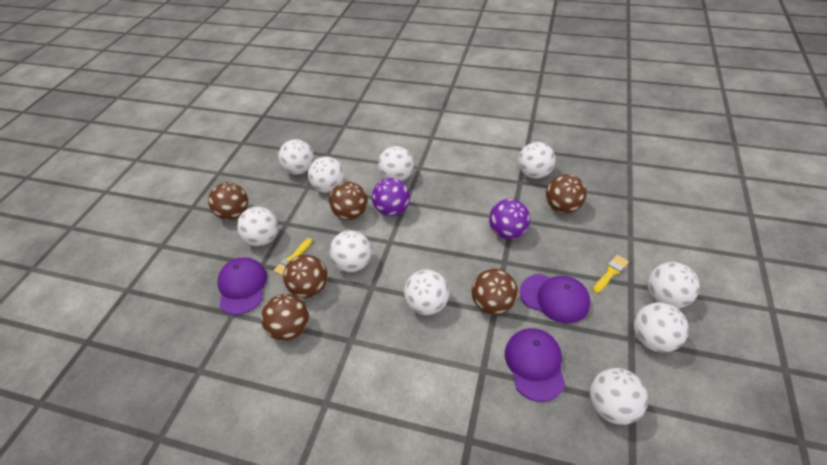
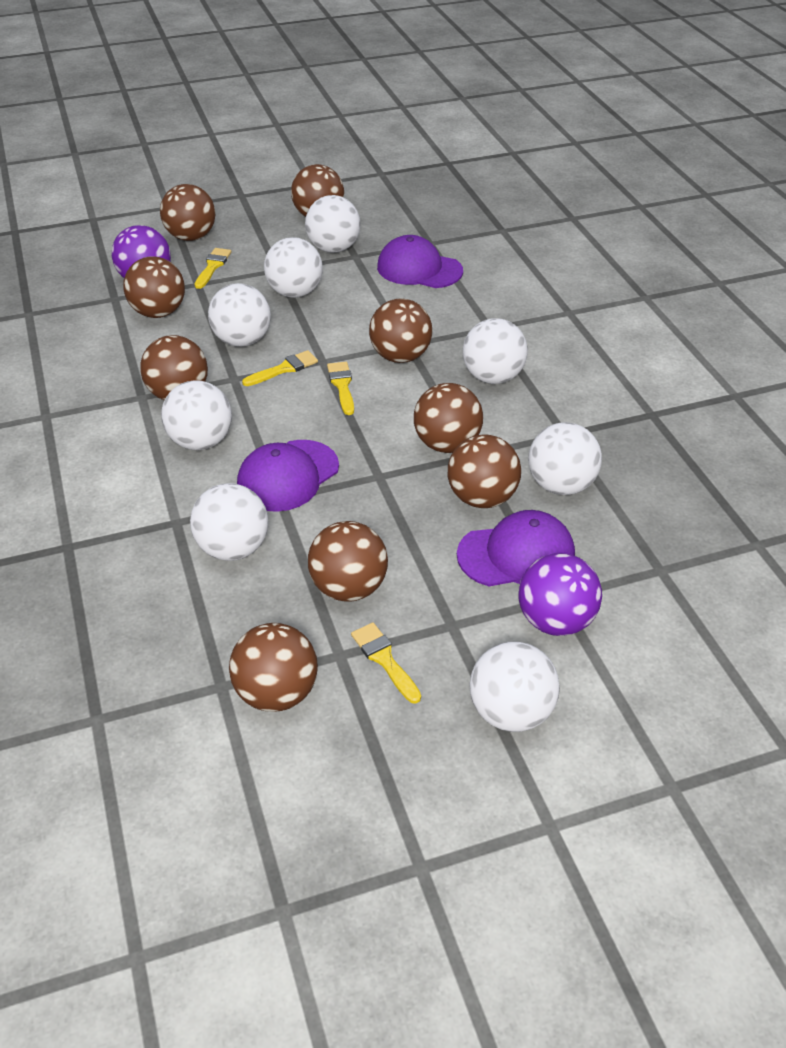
brown ball: [208,182,248,220] [261,294,309,341] [283,255,327,298] [329,182,368,220] [472,269,518,315] [546,174,587,213] = 6 -> [124,256,185,318] [140,335,208,400] [160,184,215,241] [229,623,318,712] [291,164,344,217] [308,521,388,602] [369,298,432,363] [414,383,483,453] [448,434,521,508] = 9
white ball: [237,207,278,246] [278,139,314,175] [308,157,345,193] [329,230,372,272] [378,146,414,181] [404,270,449,315] [518,142,556,179] [590,368,648,425] [634,302,689,353] [648,262,700,308] = 10 -> [161,380,232,450] [190,483,268,561] [208,283,271,347] [264,237,323,298] [305,195,361,253] [463,318,528,384] [469,642,560,732] [528,422,602,495] = 8
yellow brush: [273,238,312,276] [593,255,629,293] = 2 -> [194,248,231,289] [242,350,318,386] [327,362,354,415] [351,622,421,704] = 4

